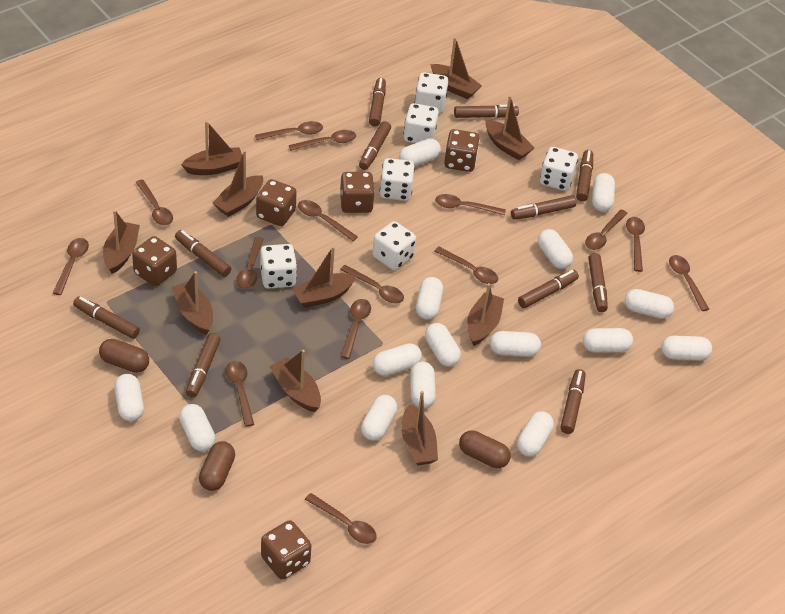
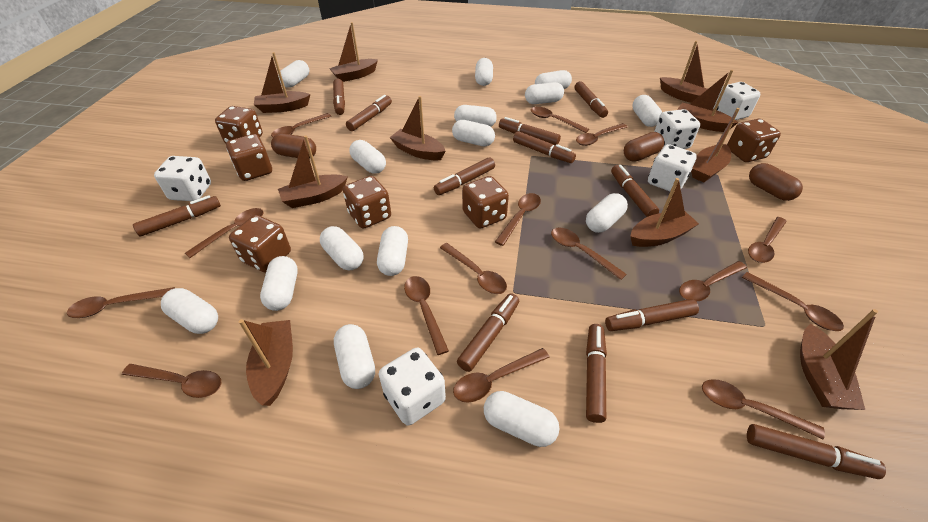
brown dice: [132,236,177,286] [256,179,297,226] [261,520,312,580] [340,172,375,213] [444,129,480,172] = 5 -> [215,106,263,143] [226,134,272,181] [229,215,291,273] [343,176,391,229] [462,176,509,228] [727,119,781,162] = 6
brown marker: [73,296,140,339] [175,230,231,277] [186,333,221,397] [359,121,391,170] [369,78,386,127] [454,104,519,118] [511,195,576,220] [518,270,579,308] [560,369,586,434] [576,150,593,201] [588,253,608,312] = 11 -> [133,195,221,236] [333,79,345,115] [346,95,392,131] [434,157,495,195] [457,293,519,372] [499,117,561,145] [513,131,576,163] [574,81,608,118] [586,324,607,423] [605,299,699,331] [611,165,659,217] [747,424,886,479] = 12
white dice: [260,244,297,289] [373,221,416,270] [380,158,415,201] [403,103,439,143] [415,73,448,113] [540,147,578,191] = 6 -> [154,156,211,201] [379,348,446,426] [648,144,697,191] [654,109,700,149] [713,82,760,120] = 5

